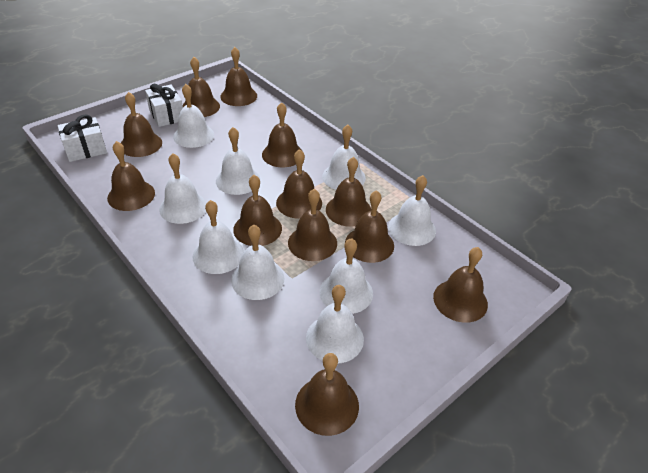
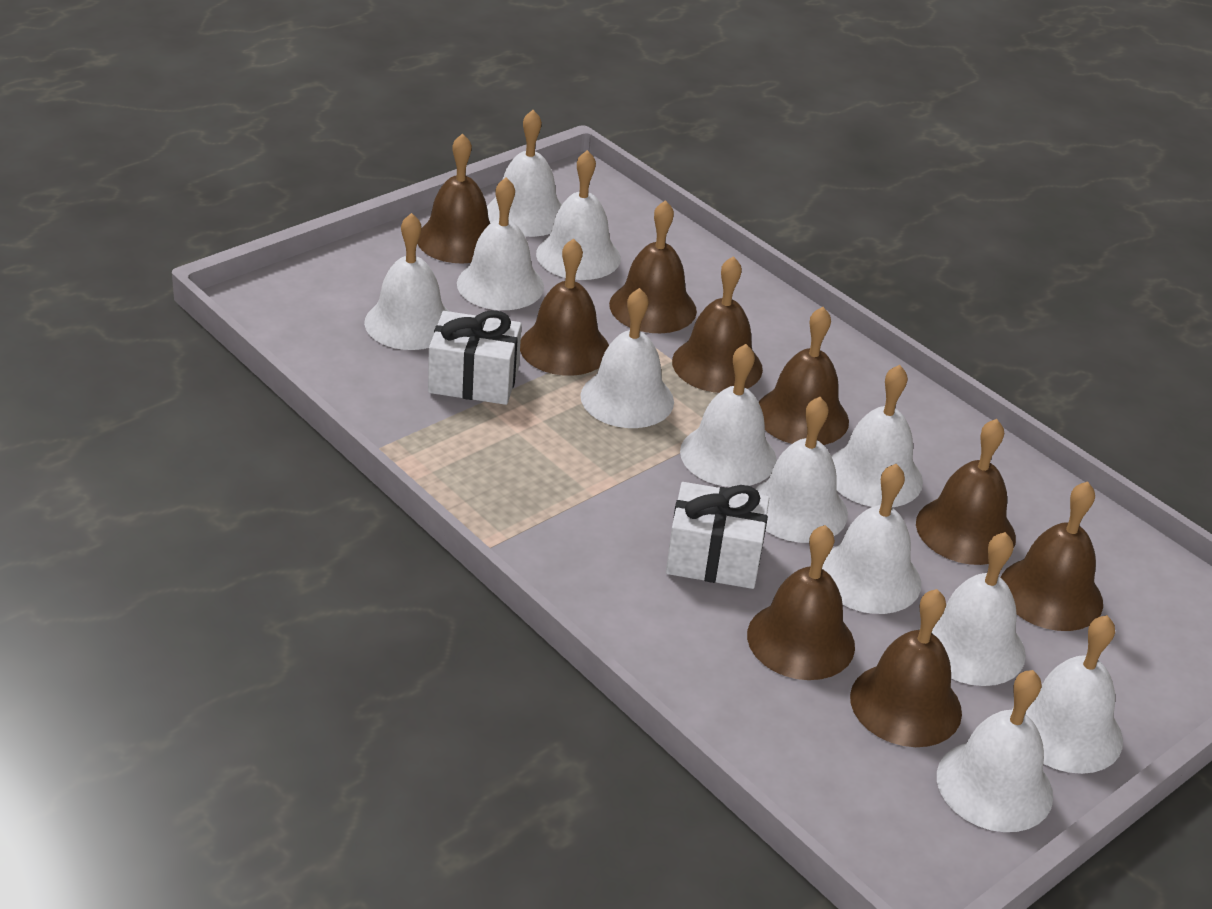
brown bell: [107,141,155,211] [121,92,162,157] [183,57,220,117] [220,47,257,106] [233,175,282,246] [262,102,303,167] [276,149,322,219] [288,189,337,261] [295,353,359,436] [326,157,371,227] [345,190,394,263] [433,247,488,323] = 12 -> [417,133,491,263] [520,238,609,376] [609,200,697,333] [672,256,763,393] [747,525,855,680] [759,307,849,445] [850,589,962,747] [916,419,1016,565] [1001,481,1103,631] = 9
white bell: [159,153,207,224] [173,84,214,148] [193,200,244,274] [216,127,260,195] [231,225,284,300] [306,285,364,363] [320,238,373,314] [322,125,366,190] [388,175,436,246] = 9 -> [364,213,450,350] [457,178,544,310] [487,110,562,237] [536,150,621,280] [580,288,674,428] [680,344,777,487] [755,397,848,543] [822,464,921,614] [831,365,923,507] [919,532,1026,686] [937,670,1053,832] [1012,615,1123,774] = 12

